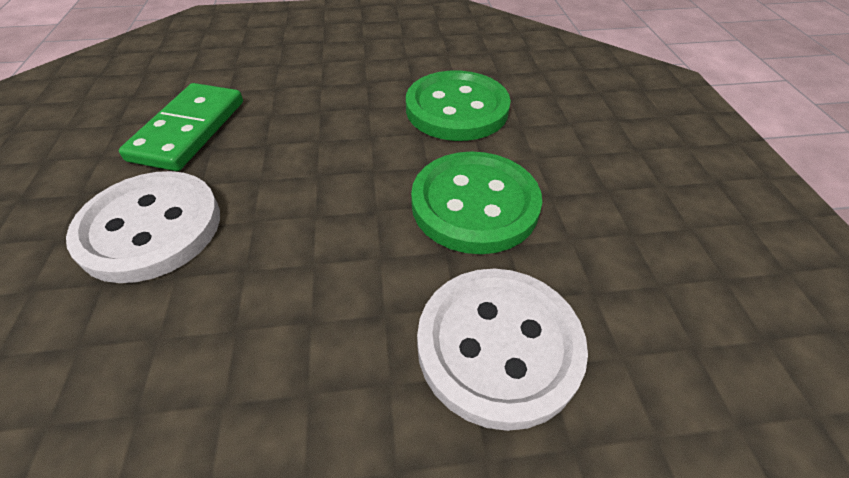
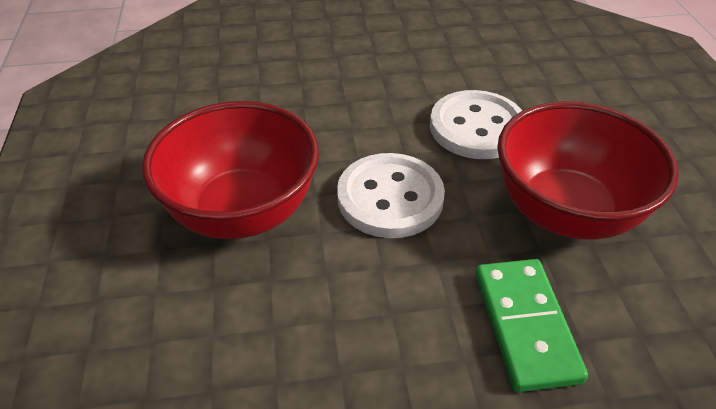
green button: [406,71,511,141] [411,152,542,254] = 2 -> none = 0
red bowl: none = 0 -> [142,101,319,239] [497,101,679,240] = 2

